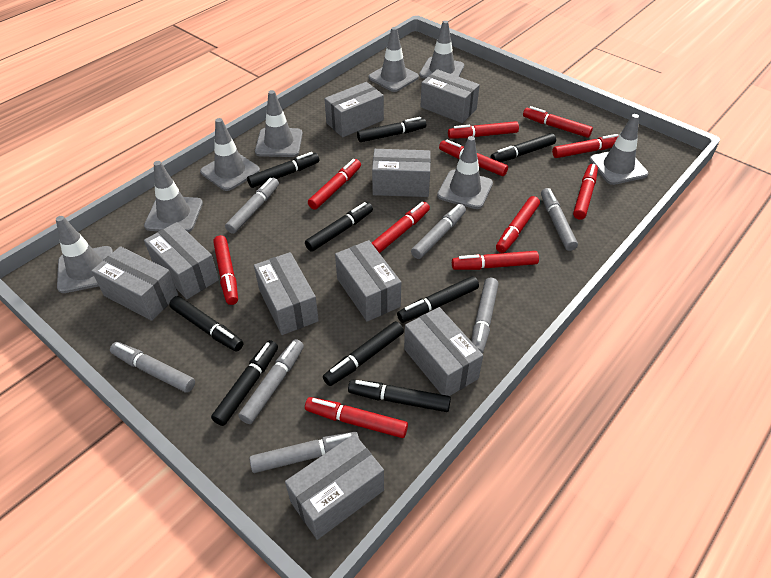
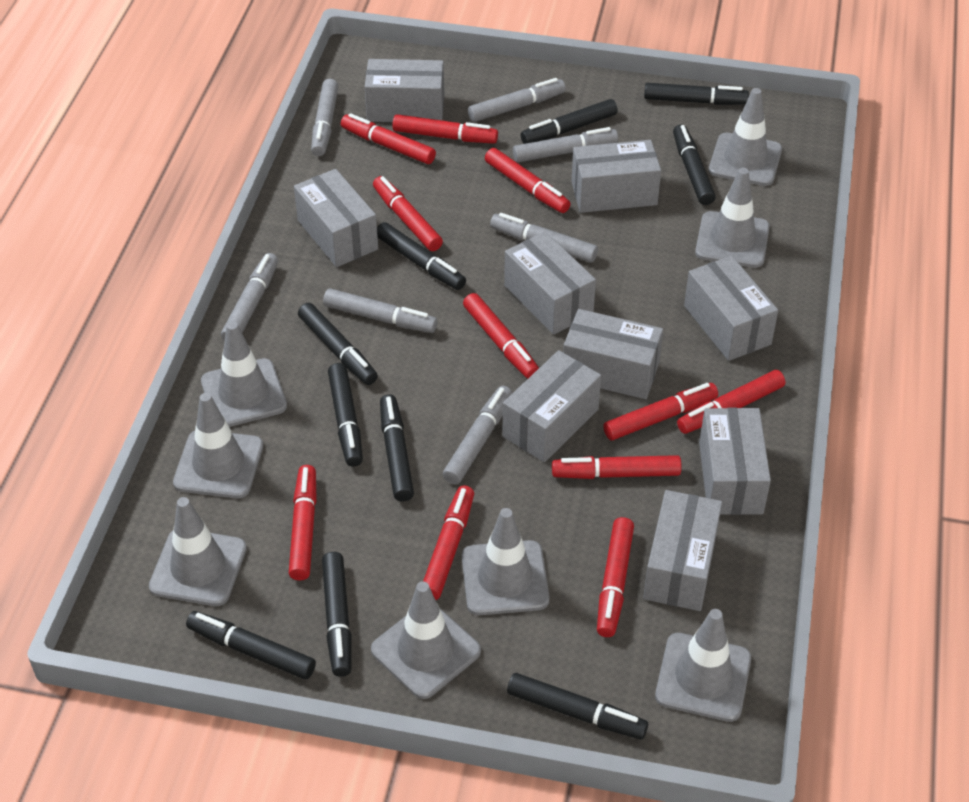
black marker: [169,296,243,351] [211,340,278,426] [247,152,319,188] [305,202,373,252] [323,321,404,386] [348,380,451,412] [357,117,426,142] [397,276,479,323] [491,133,556,162] = 9 -> [186,611,316,679] [298,303,378,385] [322,552,351,677] [328,363,363,466] [377,222,466,290] [380,394,414,501] [507,673,648,739] [520,99,618,144] [644,83,749,105] [673,125,716,205] = 10

